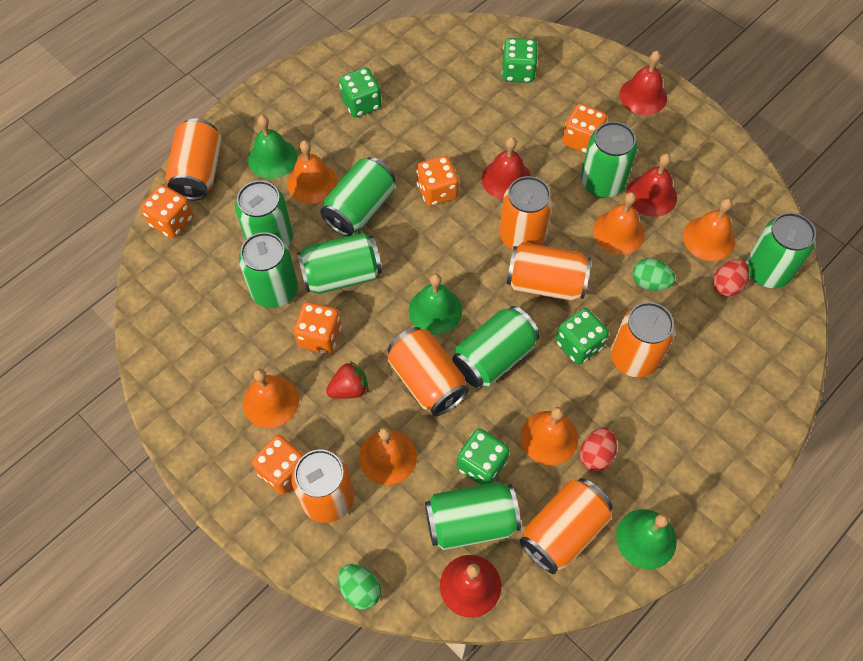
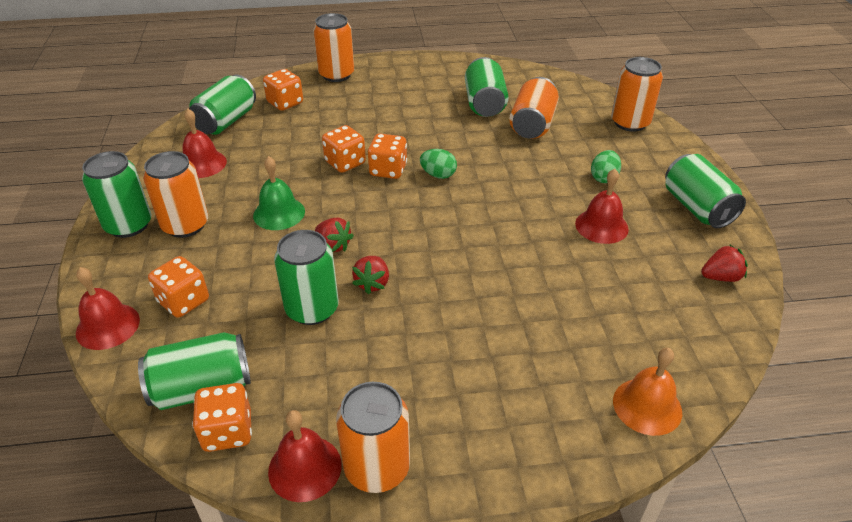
green bell: [248,115,297,179] [409,273,462,335] [616,509,677,569] = 3 -> [253,156,305,230] = 1
green can: [235,181,293,247] [239,232,298,308] [297,233,382,294] [320,157,395,236] [425,482,521,550] [452,306,540,388] [581,122,637,198] [746,213,816,288] = 8 -> [82,151,151,238] [138,332,251,410] [189,75,256,135] [274,230,339,325] [465,57,508,117] [665,154,746,228] = 6
green dice: [339,67,382,118] [457,428,510,485] [502,38,538,83] [556,308,609,365] = 4 -> none = 0
orange bell: [243,369,299,428] [287,140,337,204] [359,427,417,485] [521,407,578,465] [593,192,645,255] [683,198,735,261] = 6 -> [613,348,682,436] = 1
orange can: [166,118,222,200] [291,450,354,523] [388,327,469,416] [499,176,553,250] [507,242,591,301] [520,478,612,574] [611,302,675,377] = 7 -> [143,151,208,238] [313,13,354,82] [336,382,410,493] [509,77,559,139] [611,57,663,132] = 5
red egg: [580,427,617,472] [713,259,749,297] = 2 -> none = 0
red strawberry: [326,361,369,399] = 1 -> [315,218,354,252] [352,256,389,294] [701,244,748,282] = 3

